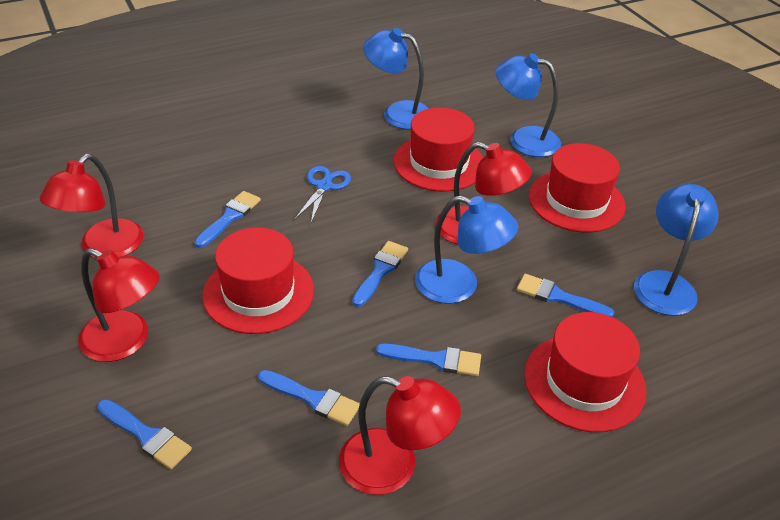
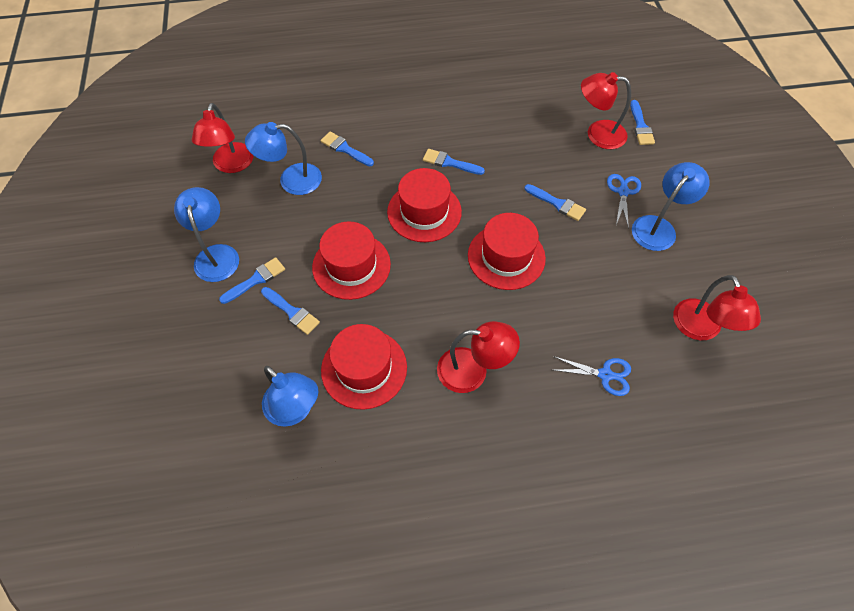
blue scissors: [294,166,351,223] = 1 -> [553,356,631,396] [607,174,641,229] = 2

